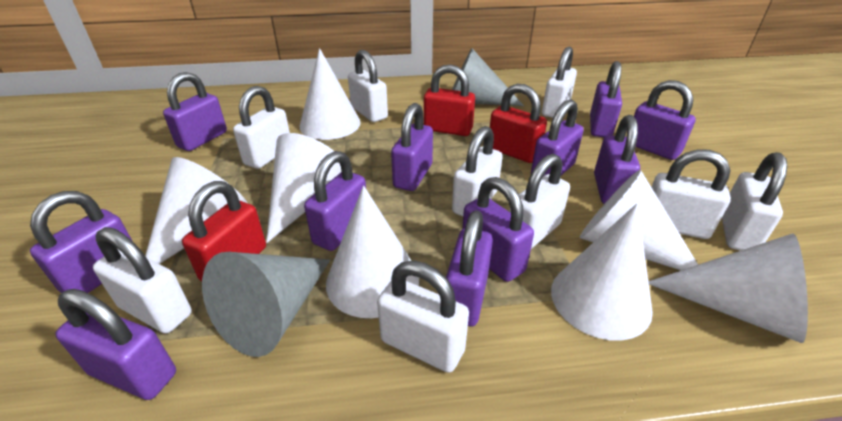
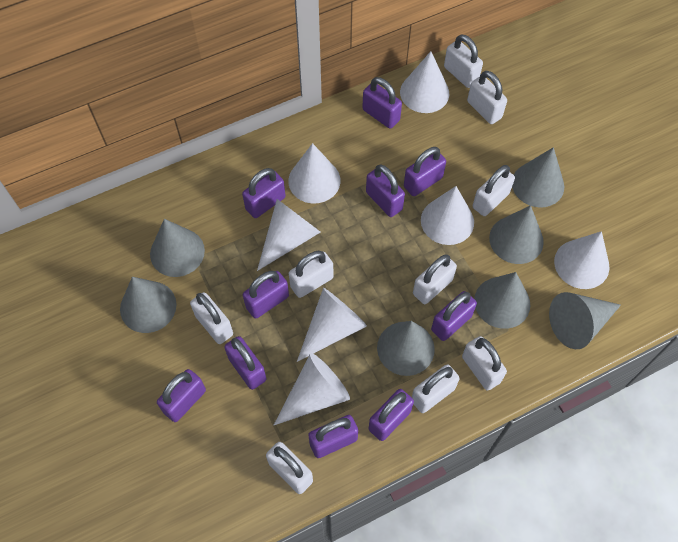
grey cone: [202,252,330,357] [452,48,524,106] = 2 -> [120,277,177,333] [150,219,205,277] [377,321,435,376] [474,272,530,329] [489,205,544,264] [512,147,564,208] [549,292,621,349] = 7
purple padlock: [30,191,132,293] [55,289,176,400] [163,72,227,151] [304,151,366,251] [391,103,433,191] [446,210,493,326] [462,177,534,282] [531,99,584,176] [590,61,622,137] [594,115,640,204] [634,80,696,160] = 11 -> [157,369,206,422] [224,336,266,390] [242,168,286,218] [243,271,289,319] [308,415,358,458] [362,77,402,129] [366,165,405,217] [369,389,414,441] [404,147,446,196] [431,291,477,341] = 10
red padlock: [182,181,266,282] [424,64,475,136] [490,84,547,163] = 3 -> none = 0

